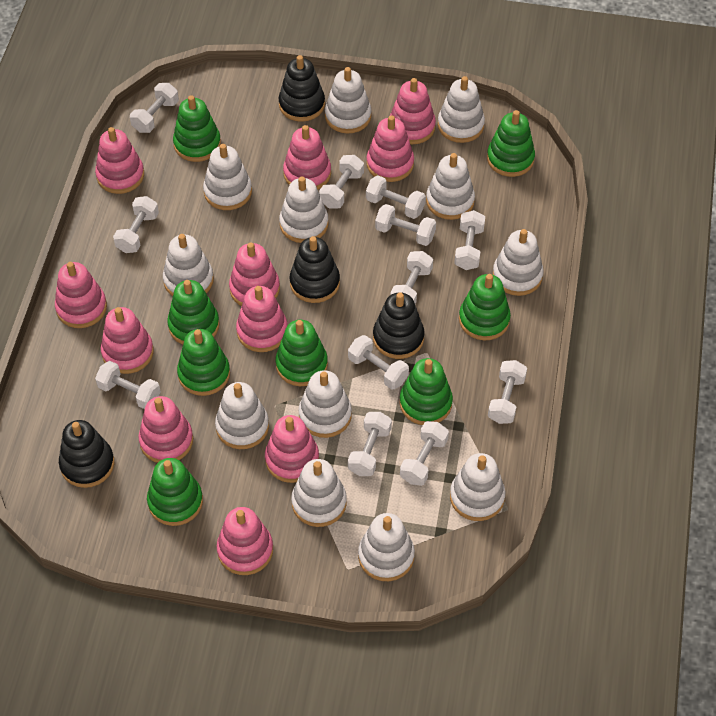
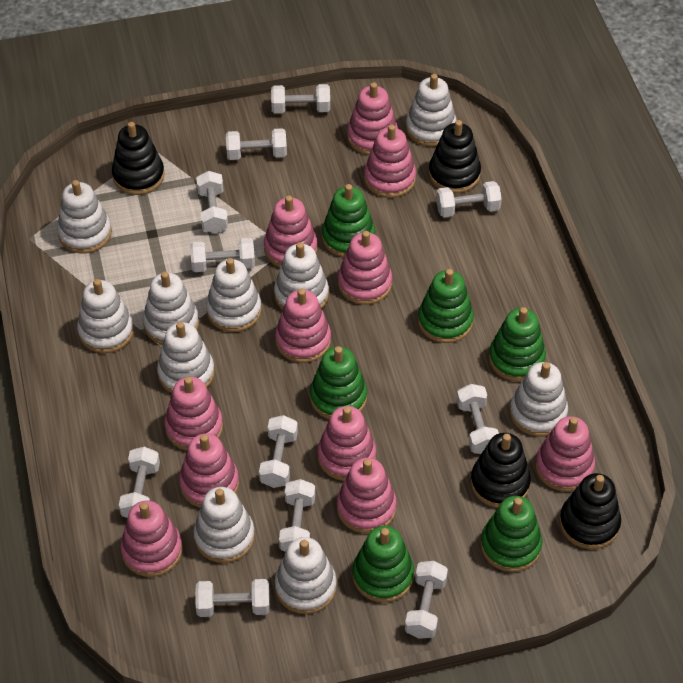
green stacking toy: [147,458,203,526] [167,280,219,345] [173,95,221,162] [177,329,230,396] [275,320,328,386] [400,358,453,425] [459,274,511,340] [487,110,535,177] = 8 -> [310,346,367,419] [322,184,375,257] [352,526,414,603] [418,269,474,343] [481,496,542,572] [489,307,546,382] = 6
white dumbbell: [95,361,161,409] [113,196,159,253] [130,83,179,133] [319,155,364,208] [348,335,409,390] [348,412,392,476] [366,175,426,219] [375,204,436,246] [390,251,433,304] [400,421,449,486] [454,210,485,270] [488,360,527,424] = 12 -> [119,447,160,518] [190,238,255,272] [195,579,270,617] [196,171,228,233] [226,128,287,160] [259,415,298,488] [271,84,330,113] [279,479,315,552] [405,561,448,639] [436,181,502,217] [457,384,499,454] = 11
white stacking toy: [163,234,214,296] [203,144,252,210] [215,382,269,449] [279,177,329,243] [291,459,347,527] [298,370,352,438] [325,67,371,134] [358,513,415,581] [426,153,475,220] [438,76,485,143] [450,453,505,521] [493,229,544,296] = 12 -> [57,180,112,253] [77,279,134,353] [143,271,199,345] [157,322,215,393] [193,487,255,563] [206,258,262,332] [274,242,329,310] [274,537,337,614] [406,74,457,147] [510,362,568,436] = 10

